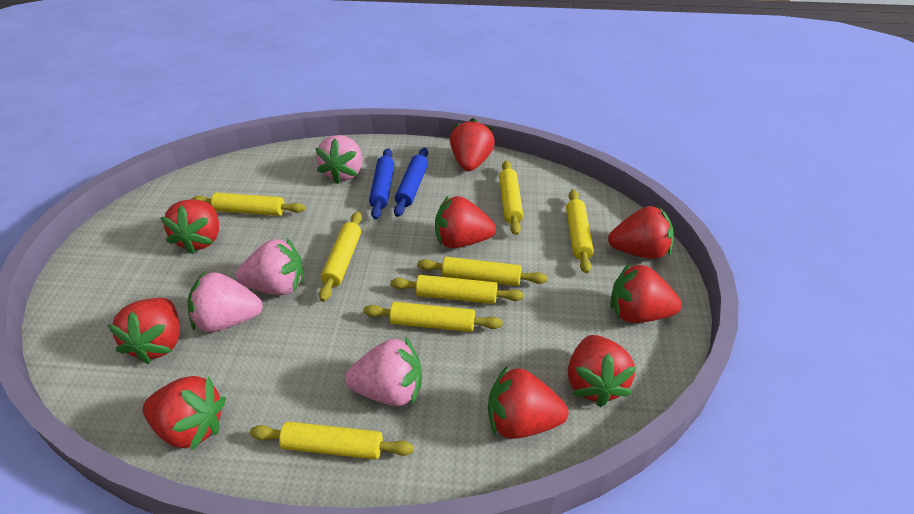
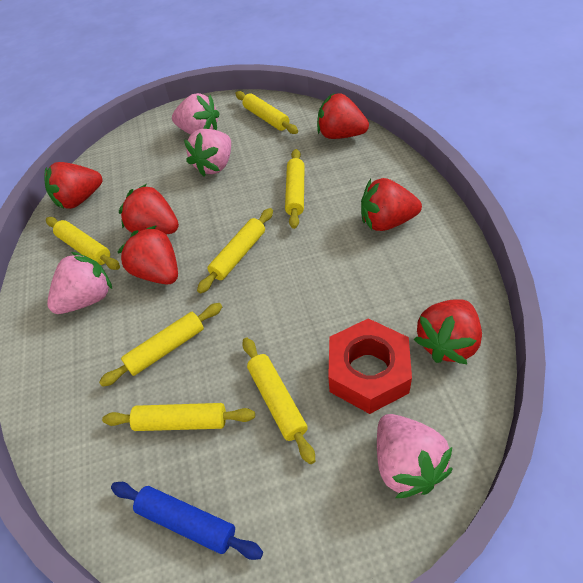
blue rolling pin: [369,148,394,220] [394,147,428,217] = 2 -> [111,482,263,560] = 1
red nut: none = 0 -> [328,318,412,414] = 1
red strawberry: [108,298,179,364] [143,376,226,451] [161,199,219,254] [435,195,496,248] [450,118,495,171] [488,365,568,439] [568,335,636,407] [608,206,673,259] [610,262,682,323] = 9 -> [44,162,102,209] [117,225,178,284] [119,184,179,234] [317,93,369,139] [361,178,422,231] [414,299,482,364] = 6
yellow rolling pin: [192,193,305,216] [250,421,414,460] [319,212,362,302] [363,302,503,332] [390,275,524,304] [417,257,547,286] [499,160,523,235] [566,189,594,274] = 8 -> [46,217,120,270] [99,303,222,387] [102,403,255,431] [197,208,273,294] [235,91,298,134] [242,338,315,464] [285,149,305,229] = 7

